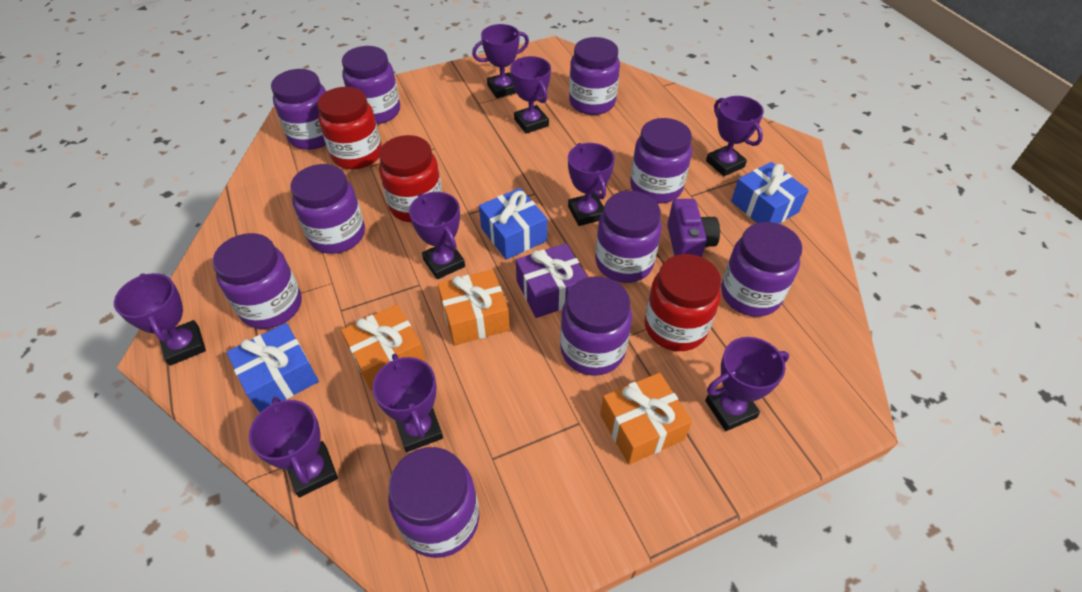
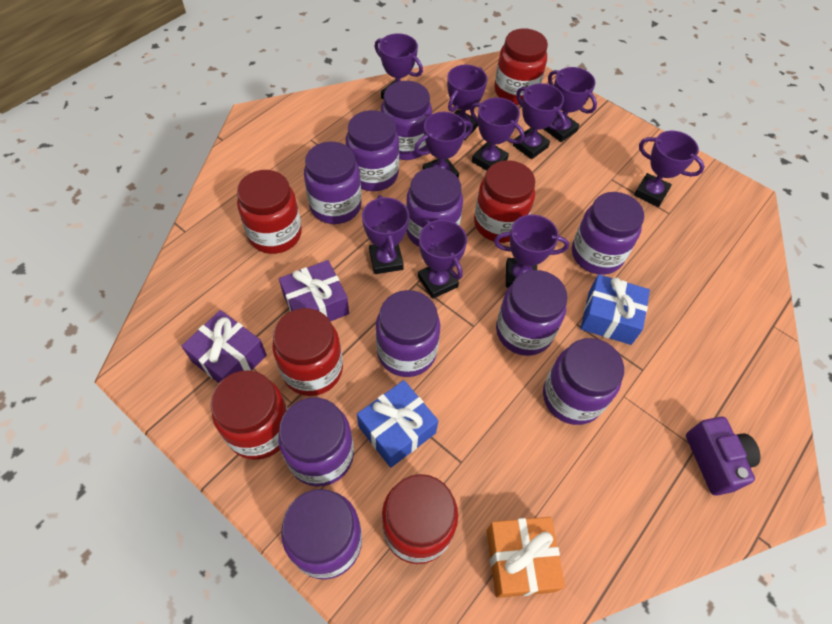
blue gift: [227,323,319,412] [479,188,547,260] [731,162,809,224] = 3 -> [357,380,438,468] [580,274,650,345] = 2
orange gift: [341,304,426,391] [438,269,510,345] [600,373,692,465] = 3 -> [486,517,565,598] = 1
purple gift: [516,243,588,318] = 1 -> [182,310,267,383] [279,260,349,322] = 2
purple trophy: [114,273,206,366] [249,397,338,497] [372,354,443,452] [409,192,465,279] [472,24,529,98] [510,56,551,134] [568,143,615,226] [705,337,789,431] [706,96,764,176] = 9 -> [362,195,409,274] [375,33,423,99] [414,112,473,178] [418,219,467,299] [447,65,487,140] [470,97,525,171] [494,215,569,288] [513,83,566,159] [544,67,597,142] [634,131,705,207] = 10
red jar: [317,87,382,169] [379,135,442,222] [645,254,721,351] = 3 -> [210,370,288,460] [237,170,302,254] [272,308,343,396] [382,474,458,564] [474,160,535,243] [494,28,548,105] = 6

